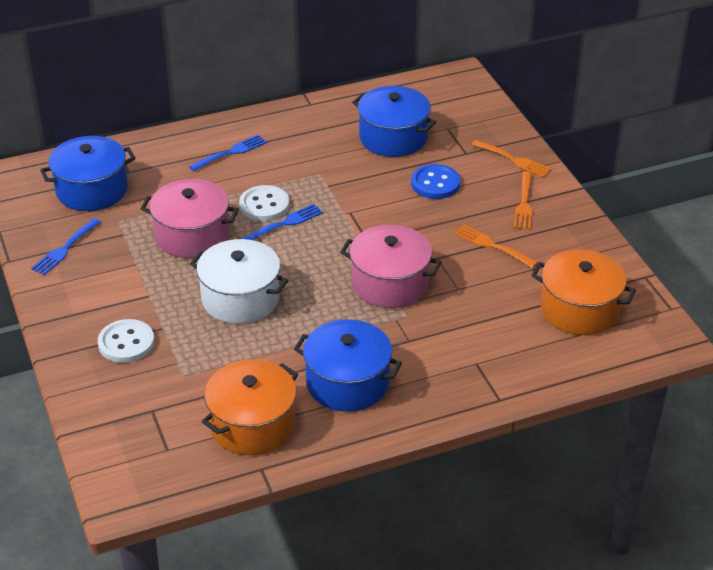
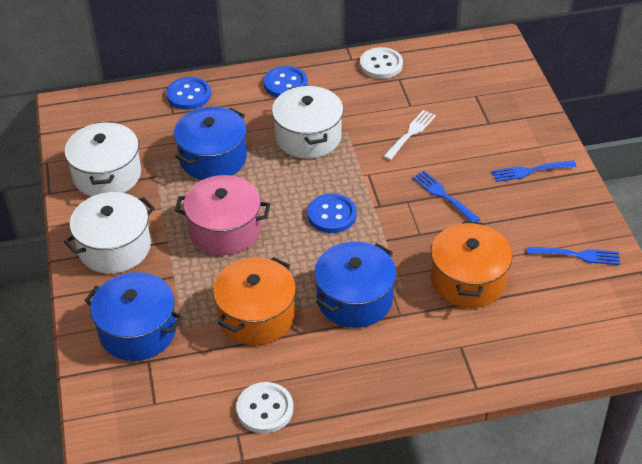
blue button: [411,164,460,199] = 1 -> [166,77,211,110] [264,66,308,97] [307,193,357,233] = 3
orange fork: [454,225,538,268] [472,140,551,177] [514,172,532,229] = 3 -> none = 0
pink pot: [141,179,239,258] [340,225,442,308] = 2 -> [175,175,270,255] = 1
white fork: none = 0 -> [383,110,436,160] = 1
white pot: [190,239,288,324] = 1 -> [64,192,155,274] [65,121,141,196] [272,85,343,159] = 3

